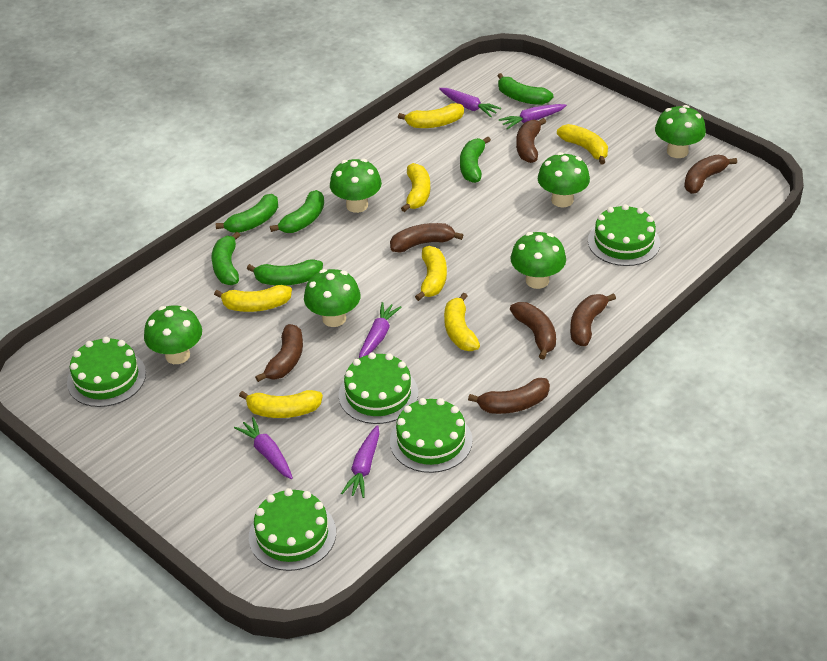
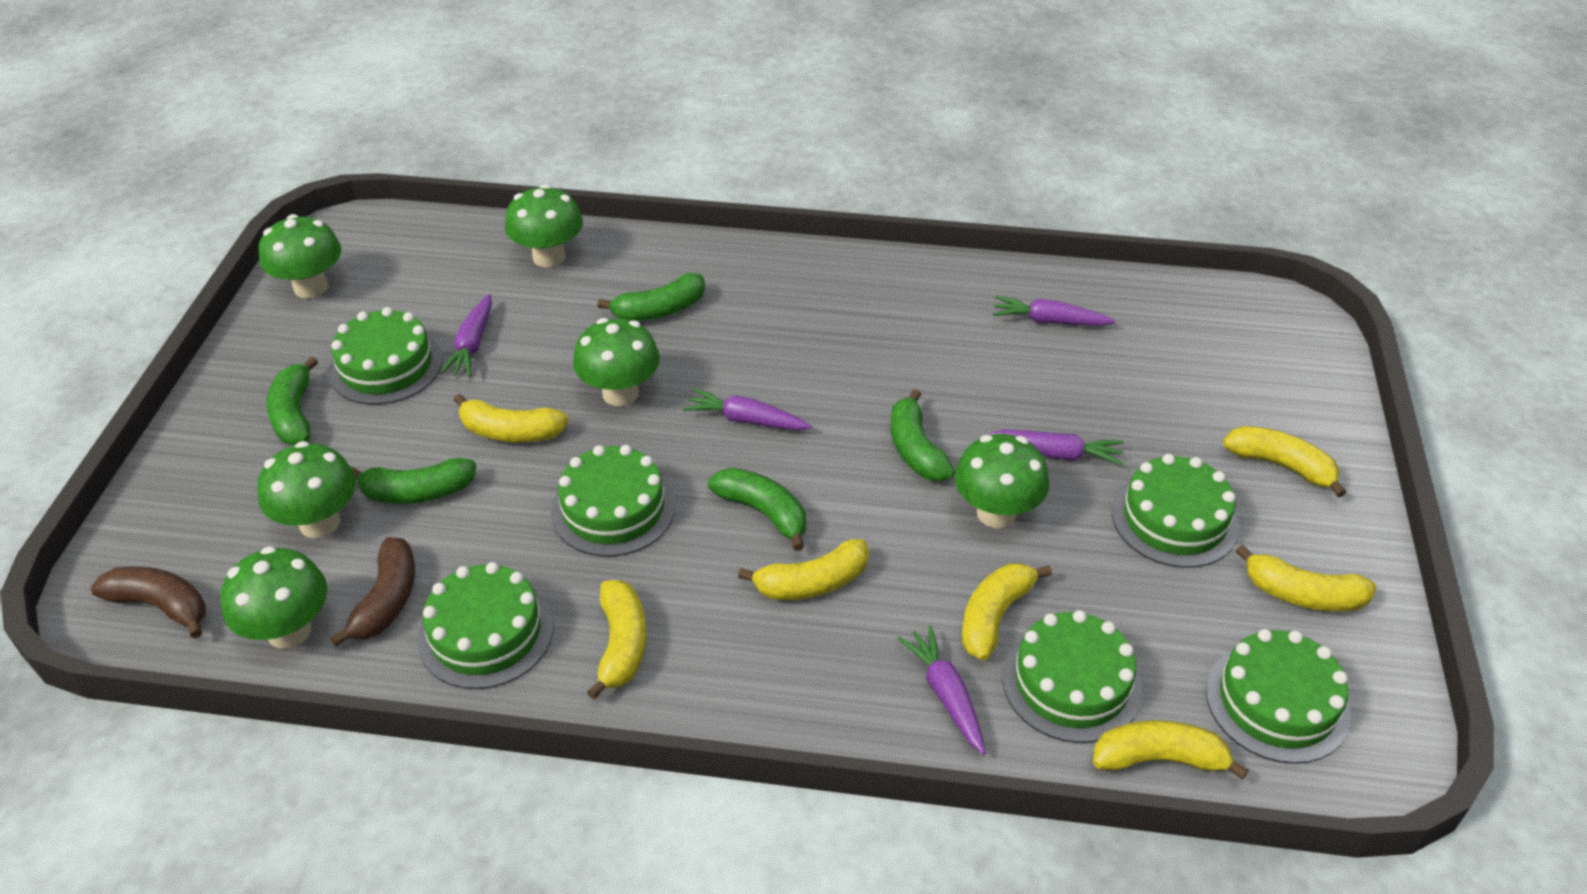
brown banana: [255,324,303,382] [390,223,463,252] [468,378,550,414] [510,302,556,360] [516,118,546,163] [570,293,616,346] [684,155,737,194] = 7 -> [90,566,206,638] [330,537,415,647] = 2
green banana: [212,231,240,285] [216,194,278,233] [247,259,323,285] [270,190,324,233] [460,137,491,183] [498,73,553,105] = 6 -> [266,356,318,445] [351,458,476,504] [597,273,705,321] [708,468,806,551] [891,389,955,481] = 5
green cake: [67,337,146,407] [249,488,336,571] [339,352,418,424] [390,398,473,473] [588,204,660,266] = 5 -> [329,307,443,405] [417,562,553,689] [551,445,675,557] [1002,610,1142,743] [1112,454,1239,568] [1206,629,1351,764] = 6

